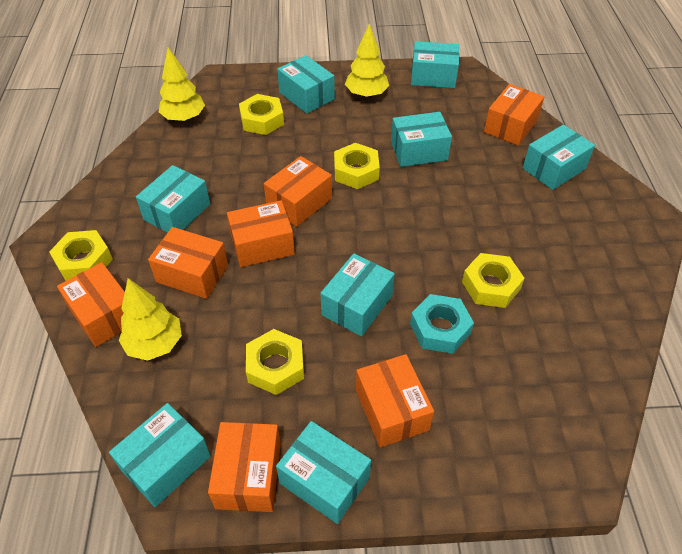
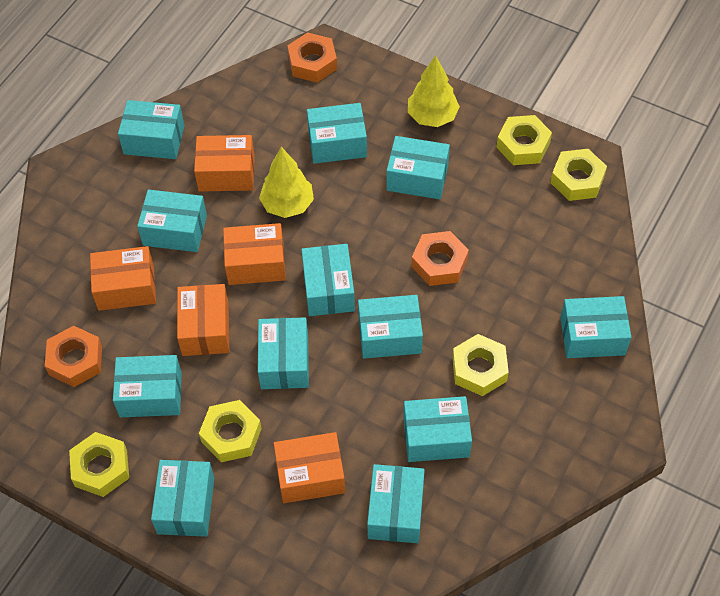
orange box: [57,262,125,347] [148,227,228,299] [208,422,281,512] [227,200,295,267] [264,156,332,227] [356,354,434,447] [484,84,544,146] = 7 -> [90,246,156,311] [177,284,229,356] [194,135,255,192] [223,223,286,285] [274,432,345,503] = 5
orange nut: none = 0 -> [45,326,102,387] [288,32,337,83] [411,231,469,286] = 3
turquoise box: [109,403,211,507] [136,165,210,233] [276,421,371,524] [277,55,335,114] [320,253,395,337] [391,112,452,167] [411,41,459,88] [523,124,595,190] = 8 -> [113,355,182,417] [118,100,185,159] [137,189,207,252] [151,460,214,537] [258,317,309,389] [301,244,355,316] [307,103,367,164] [358,295,423,359] [367,464,425,543] [387,136,450,199] [403,396,472,462] [560,296,631,358] = 12
turquoise nut: [410,294,474,354] = 1 -> none = 0
yellow tree: [118,278,182,361] [159,47,205,122] [345,24,389,98] = 3 -> [259,147,314,218] [408,55,460,127] = 2

